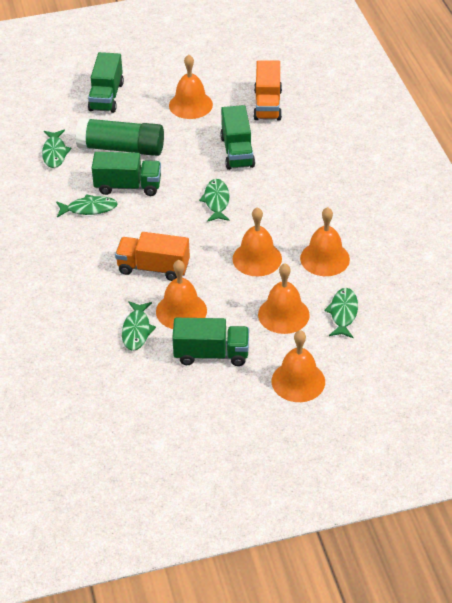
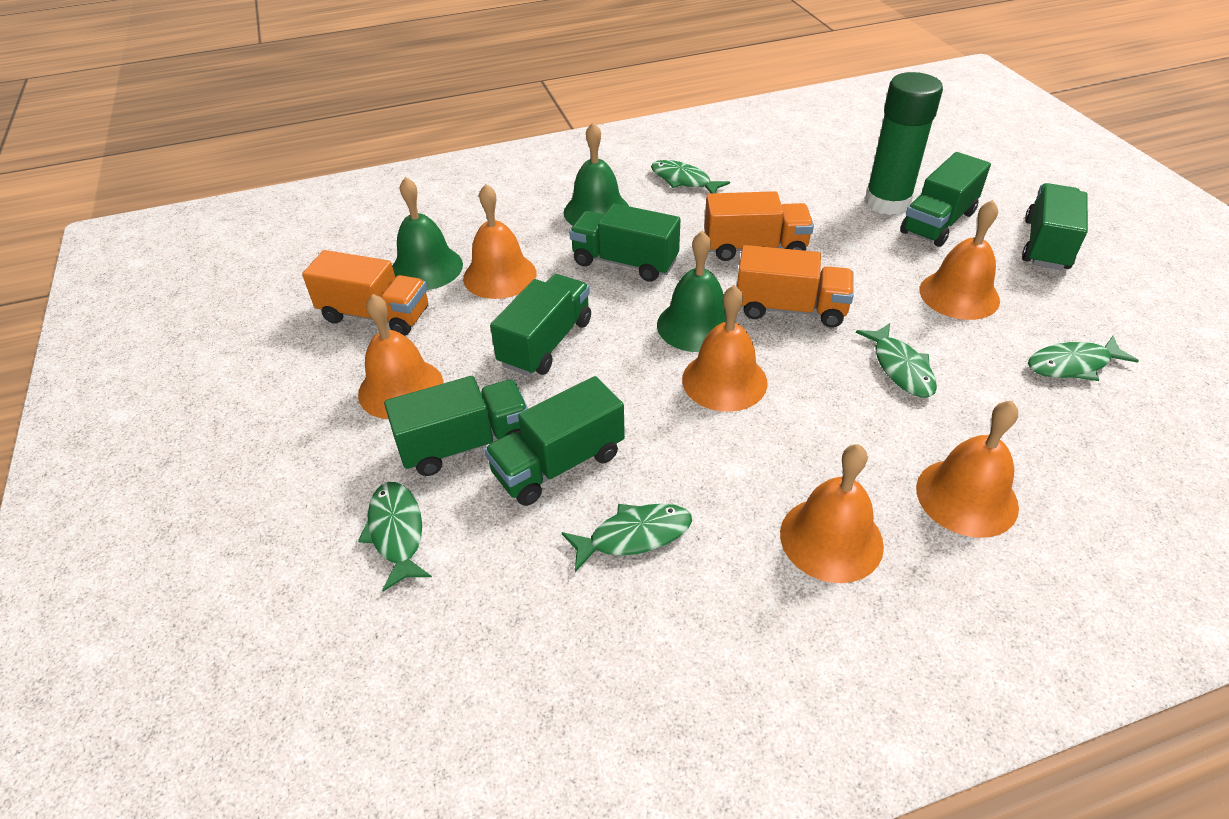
green bell: none = 0 -> [392,177,463,290] [564,123,629,225] [657,231,736,352] = 3
green truck: [88,52,124,113] [92,152,161,196] [172,318,249,366] [220,105,255,170] = 4 -> [384,376,528,476] [484,376,625,506] [490,274,591,376] [569,204,681,282] [900,152,991,247] [1022,183,1088,270] = 6
orange truck: [115,232,190,281] [253,60,282,121] = 2 -> [302,250,428,336] [704,191,814,261] [737,245,854,328] = 3

